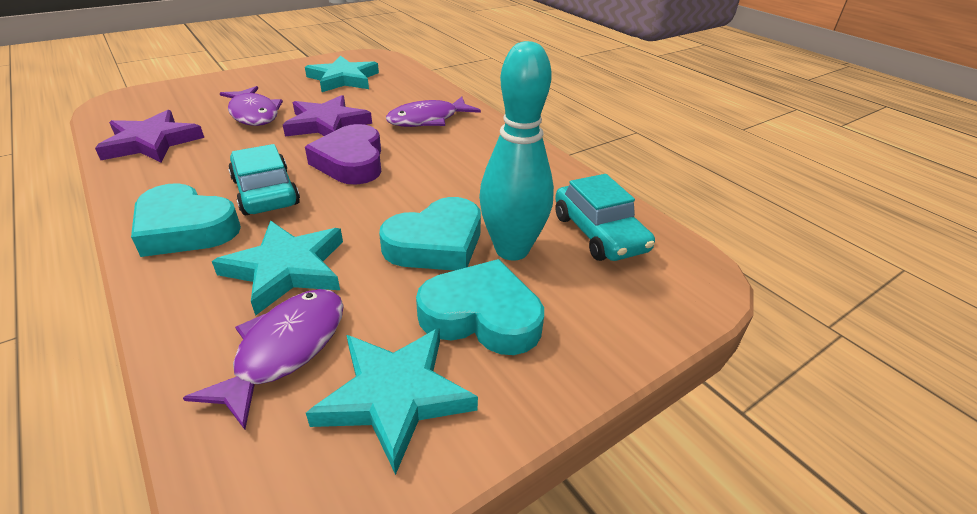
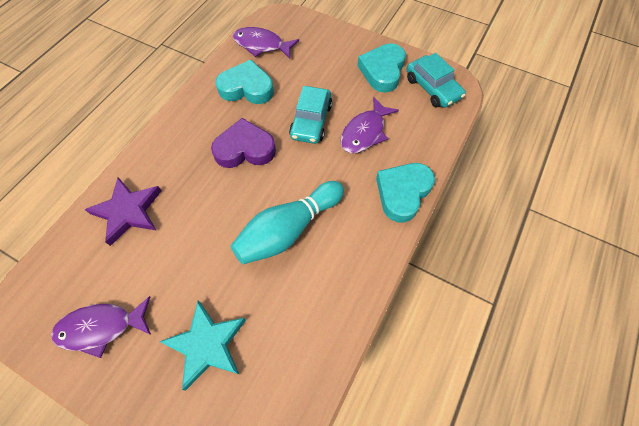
purple star: [95,110,204,163] [283,95,372,136] = 2 -> [85,177,161,246] = 1
turquoise star: [212,221,343,316] [305,55,379,92] [306,328,478,475] = 3 -> [159,301,246,391] = 1

